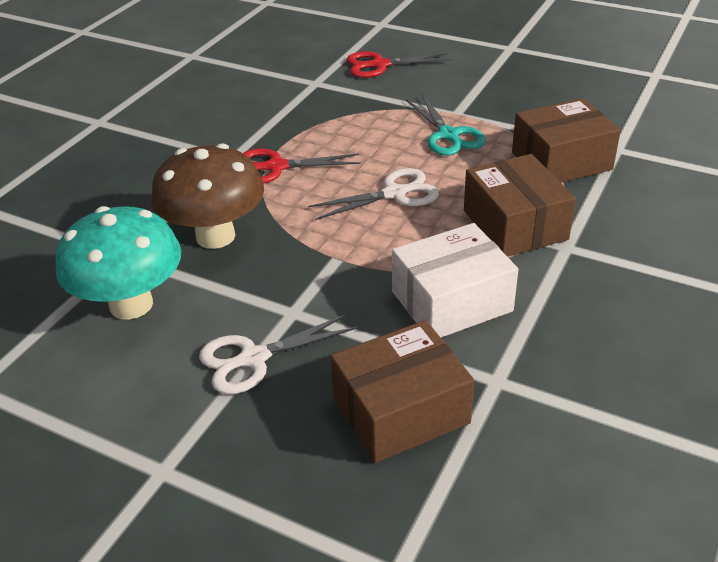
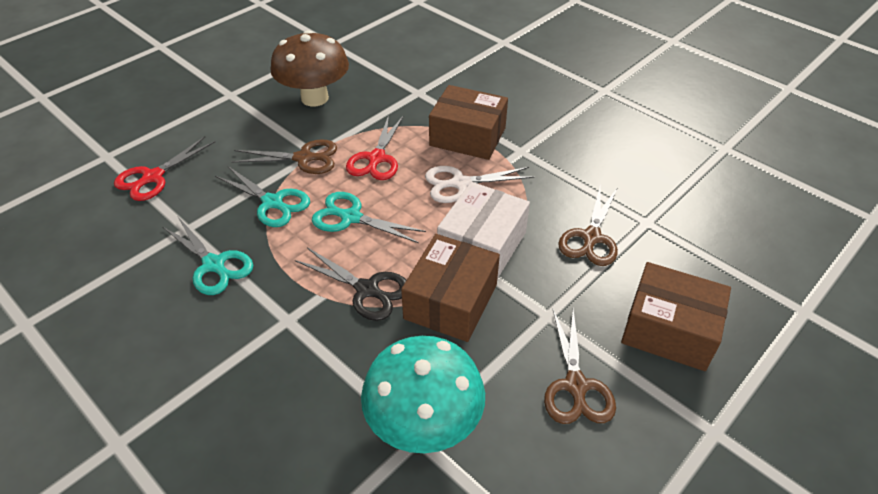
black scissors: none = 0 -> [295,248,406,321] = 1
brown scissors: none = 0 -> [231,140,337,174] [544,309,616,424] [558,187,618,266] = 3
turquoise scissors: [406,95,486,156] = 1 -> [162,217,253,295] [215,166,310,227] [312,192,426,243] = 3
white scissors: [199,314,358,394] [308,168,439,220] = 2 -> [425,166,534,203] = 1

